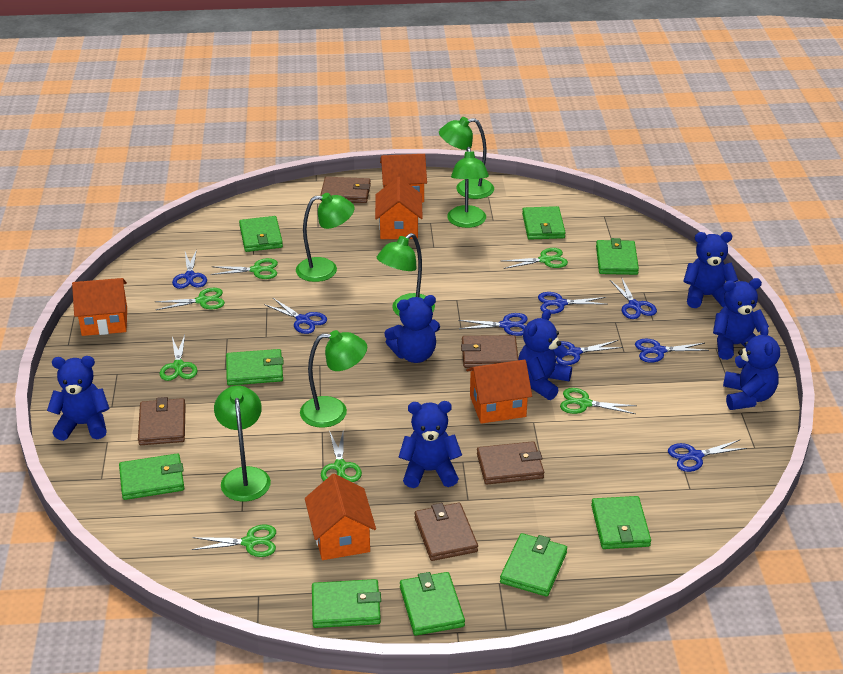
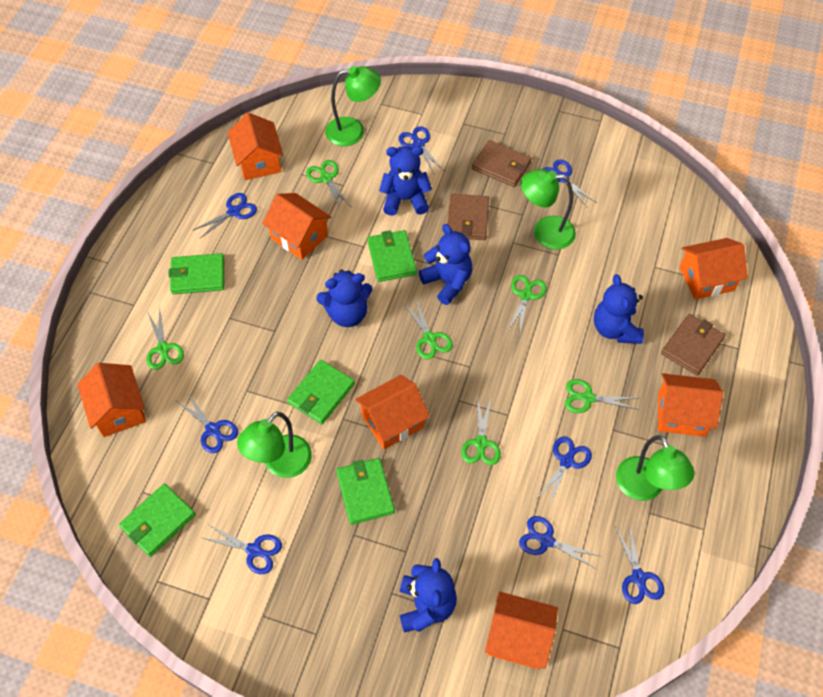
blue teddy bear: [47,356,110,441] [385,295,440,363] [399,401,462,488] [518,309,572,400] [683,232,738,308] [713,278,769,360] [723,325,780,410] = 7 -> [316,269,372,327] [379,146,432,216] [400,558,457,633] [419,224,472,305] [594,274,644,344] = 5
brown wallet: [138,397,186,445] [320,177,371,203] [414,503,478,561] [461,335,518,368] [477,441,544,484] = 5 -> [448,194,489,240] [472,140,532,187] [661,314,726,375] = 3
green lamp: [214,386,271,502] [296,193,355,282] [300,330,367,428] [377,233,435,316] [439,117,494,199] [447,147,489,228] = 6 -> [237,412,312,478] [325,66,381,146] [521,169,576,249] [616,435,694,501] = 4
green scissors: [155,288,225,310] [160,335,197,381] [191,525,276,557] [211,258,278,279] [321,429,362,482] [502,248,568,269] [560,388,637,414] = 7 -> [147,307,184,370] [306,160,351,209] [404,300,453,359] [461,396,501,465] [508,275,547,333] [565,379,640,413] = 6
green wallet: [119,453,184,500] [226,349,284,386] [239,216,283,252] [312,579,381,628] [400,572,465,636] [500,533,567,597] [522,206,566,240] [591,496,651,549] [596,238,639,275] = 9 -> [119,484,196,557] [168,253,224,294] [287,360,355,424] [336,458,395,525] [367,230,417,282] = 5
orange house: [72,278,127,336] [305,474,376,560] [375,177,423,239] [380,154,427,203] [466,360,532,424] = 5 -> [77,363,146,437] [228,113,283,180] [262,193,331,260] [355,375,430,449] [485,592,558,669] [658,373,723,437] [679,238,748,299] = 7

